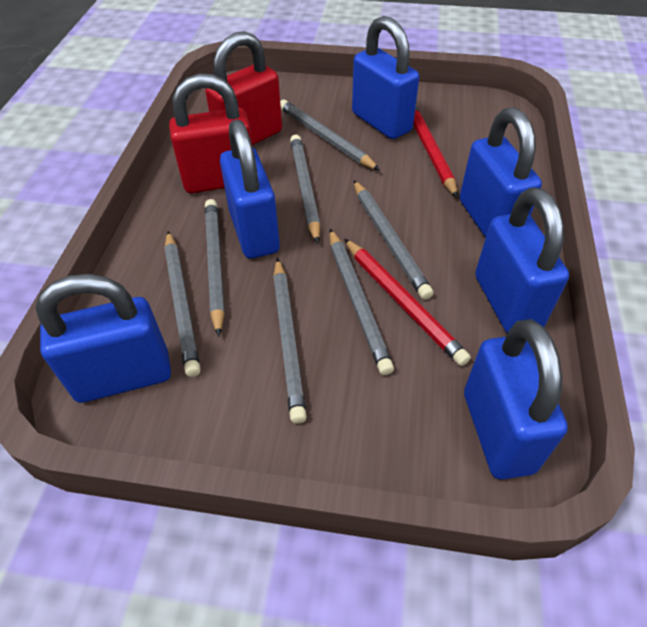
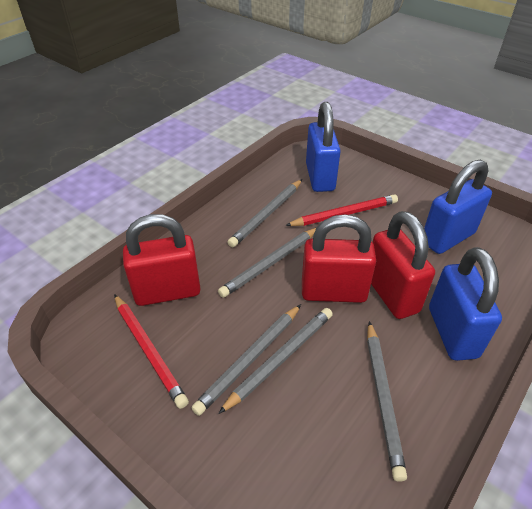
blue padlock: [36,274,171,403] [220,120,280,259] [352,16,419,139] [460,107,542,238] [464,319,568,480] [475,187,569,333] = 6 -> [306,102,341,192] [424,160,492,254] [429,247,502,361] = 3
grey pencil: [164,231,201,377] [205,199,225,337] [273,258,307,424] [280,100,380,171] [290,134,320,244] [329,229,394,375] [353,180,433,300] = 7 -> [191,304,301,416] [218,228,316,298] [218,308,333,414] [227,179,302,248] [367,321,407,482] = 5
red padlock: [169,73,253,193] [205,31,282,145] = 2 -> [123,214,201,306] [302,214,376,303] [371,211,435,319] = 3

